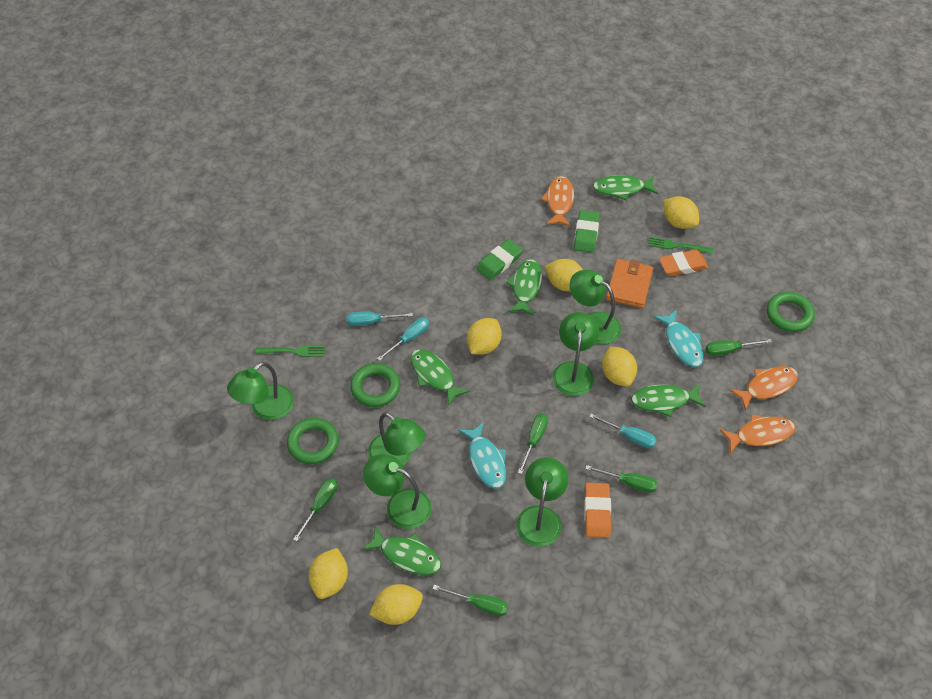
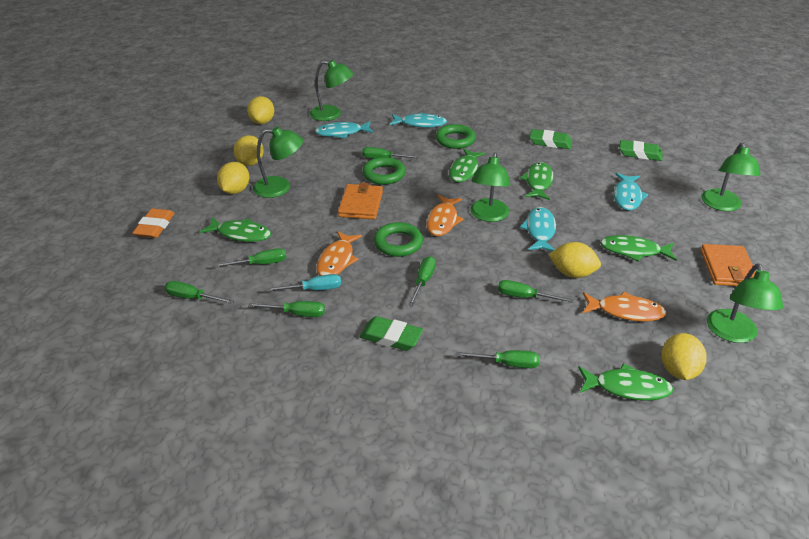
green eraser: [476,239,523,280] [574,210,600,253] = 2 -> [360,316,423,351] [530,129,572,149] [620,140,663,161] = 3
green fork: [255,346,325,357] [648,237,713,254] = 2 -> none = 0
green lamp: [227,362,294,420] [363,454,431,529] [368,412,425,466] [516,457,569,547] [552,312,599,396] [569,270,621,344] = 6 -> [253,127,303,198] [310,60,354,121] [470,152,510,222] [701,143,761,211] [707,263,783,343] = 5
green screwdriver: [293,478,337,541] [433,585,508,616] [518,413,548,474] [585,465,658,493] [706,339,772,356] = 5 -> [164,281,234,304] [214,248,286,268] [248,301,325,317] [362,147,420,159] [408,256,436,306] [456,350,540,368] [498,280,574,303] = 7
orange eraser: [584,483,611,538] [659,250,708,276] = 2 -> [132,208,175,238] = 1
orange wallet: [606,259,653,308] = 1 -> [338,183,383,220] [700,244,756,286] = 2
turquoise fish: [458,422,507,489] [654,310,704,367] = 2 -> [315,121,374,139] [390,112,447,128] [520,207,556,251] [614,173,648,210] = 4
turquoise screwdriver: [347,312,413,326] [377,318,429,361] [589,413,657,448] = 3 -> [266,274,341,292] = 1
yellow lemon: [309,548,348,599] [369,584,423,625] [467,318,502,355] [545,259,583,291] [602,346,637,386] [664,196,699,229] = 6 -> [217,162,249,194] [234,135,264,166] [247,96,274,124] [549,242,601,278] [661,333,707,380] = 5

